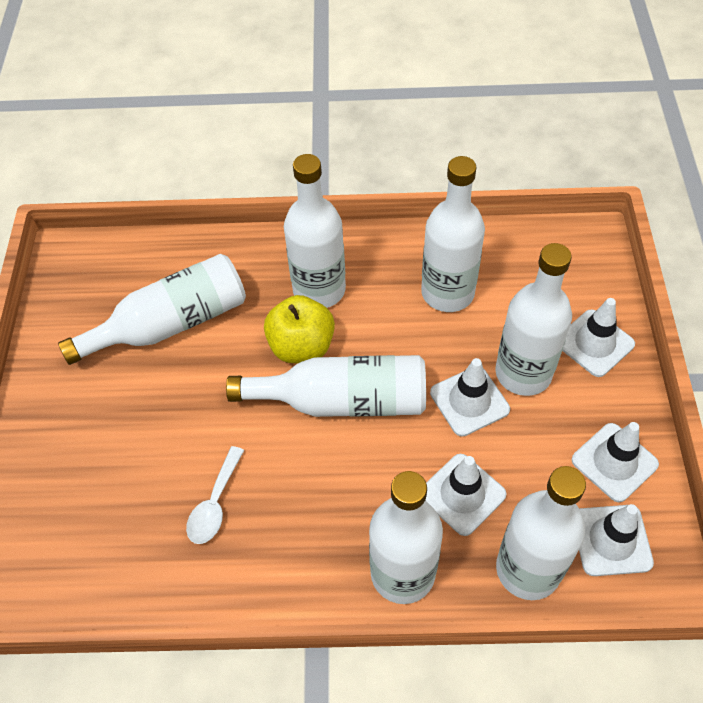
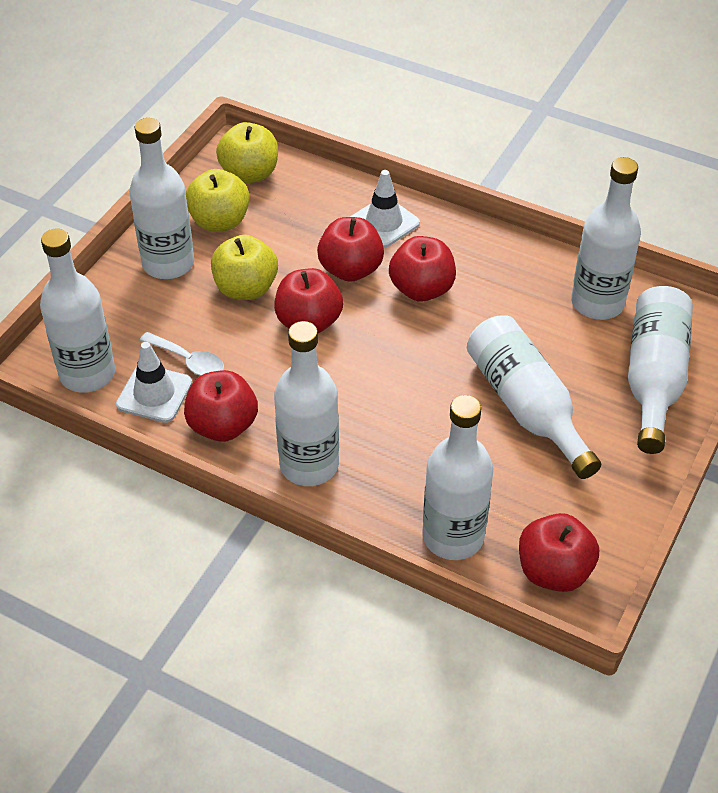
red apple: none = 0 -> [184,370,258,442] [274,268,343,333] [317,217,384,282] [389,236,456,301] [519,513,599,592] = 5
white traffic cone: [425,454,506,536] [430,358,510,437] [562,298,635,377] [572,422,659,502] [579,504,654,576] = 5 -> [116,342,192,423] [350,170,420,248] = 2
yellow apple: [264,295,335,363] = 1 -> [186,169,250,232] [211,235,278,300] [216,122,278,184] = 3

